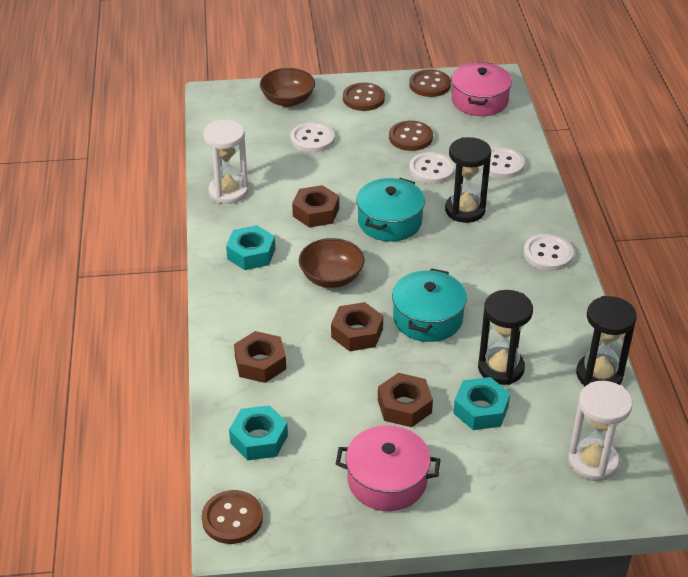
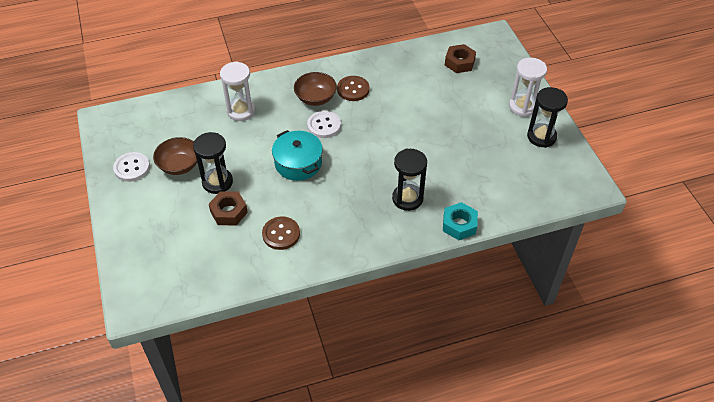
brown button: [202,490,263,544] [343,83,385,111] [389,121,433,151] [409,69,451,97] = 4 -> [262,217,300,250] [337,76,369,101] = 2
brown nut: [234,331,286,383] [292,185,339,227] [331,302,383,351] [378,373,433,427] = 4 -> [209,191,248,225] [445,44,476,73] = 2
pink pot: [336,425,441,511] [451,62,512,116] = 2 -> none = 0
turquoise nut: [226,225,275,270] [229,405,288,461] [453,377,510,430] = 3 -> [443,202,478,240] = 1
turquoise pot: [356,178,425,241] [392,268,467,342] = 2 -> [272,130,323,181] = 1
white button: [291,122,334,153] [409,152,455,184] [482,147,525,179] [524,234,573,271] = 4 -> [113,152,150,182] [307,111,341,138] = 2

